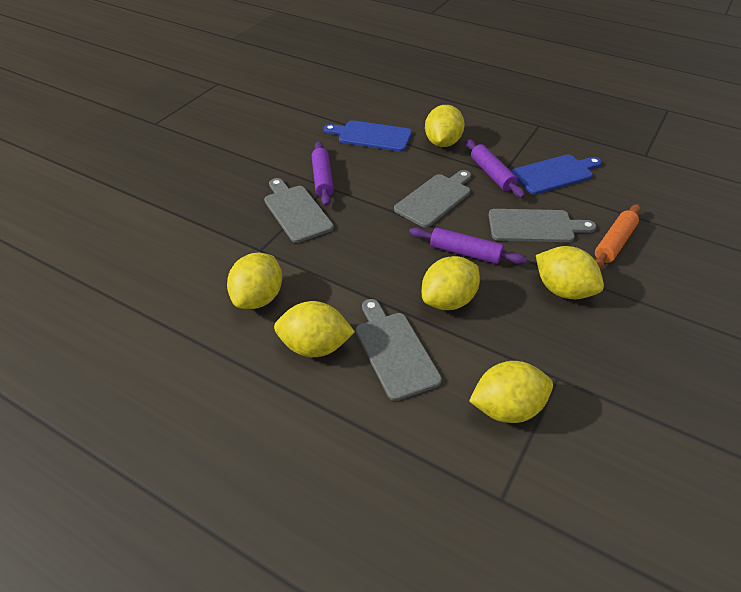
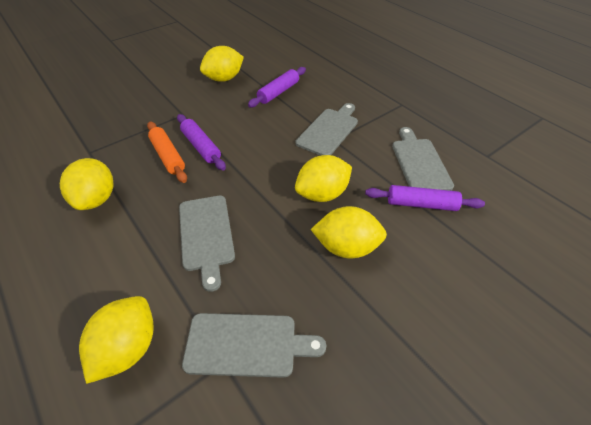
blue cutting board: [323,120,412,152] [512,155,602,194] = 2 -> none = 0
yellow lemon: [227,253,282,309] [274,301,355,357] [422,256,480,310] [425,105,465,147] [469,361,553,423] [536,246,604,299] = 6 -> [60,158,113,210] [79,296,154,384] [200,46,244,82] [295,155,352,202] [311,206,387,258] = 5

